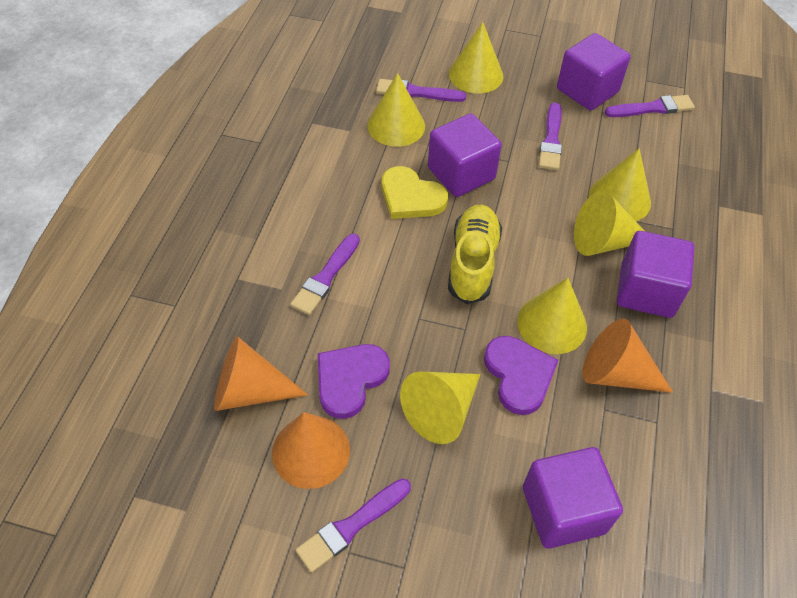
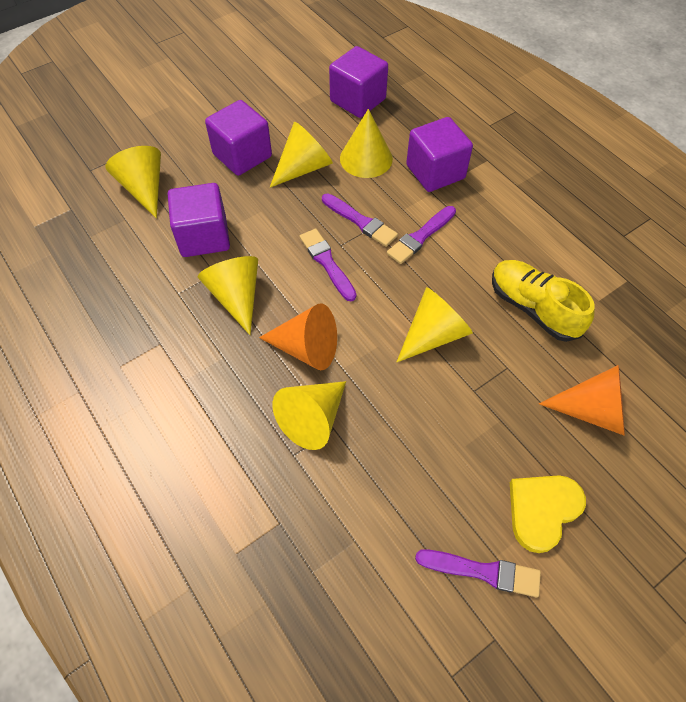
orange cone: [214,336,308,411] [272,412,350,489] [582,319,673,393] = 3 -> [259,303,337,370] [539,365,625,436] = 2
purple brush: [290,233,360,315] [296,478,411,573] [376,79,466,102] [539,102,562,170] [604,95,695,117] = 5 -> [300,229,357,302] [322,194,398,247] [387,206,456,264] [415,549,541,597] = 4
purple heart: [318,344,390,419] [484,336,559,415] = 2 -> none = 0

